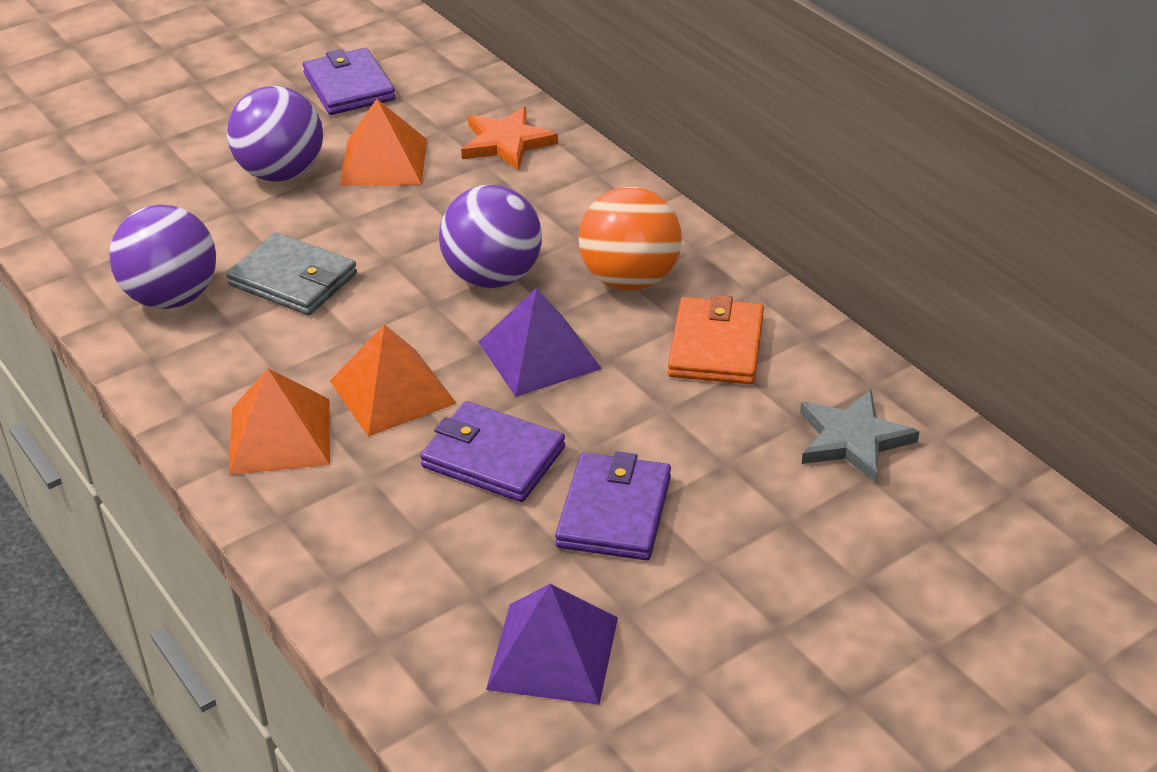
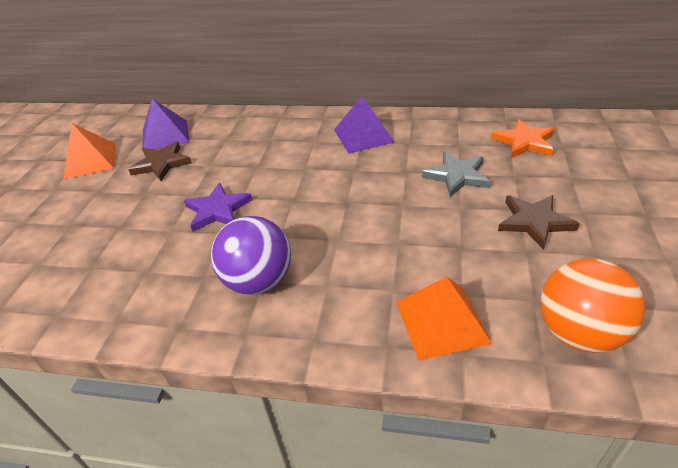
brown star: none = 0 -> [128,141,192,181] [498,195,580,250] = 2
grey wallet: [226,232,357,315] = 1 -> none = 0
orange pyramid: [229,368,330,475] [330,324,456,437] [339,99,427,186] = 3 -> [63,123,116,179] [396,277,492,361] = 2
orange wallet: [668,295,764,384] = 1 -> none = 0
purple ball: [109,205,216,309] [227,86,323,182] [439,185,542,288] = 3 -> [211,216,291,295] = 1
purple star: none = 0 -> [184,183,252,232] = 1
purple wallet: [303,48,395,115] [420,401,565,502] [555,451,671,560] = 3 -> none = 0

